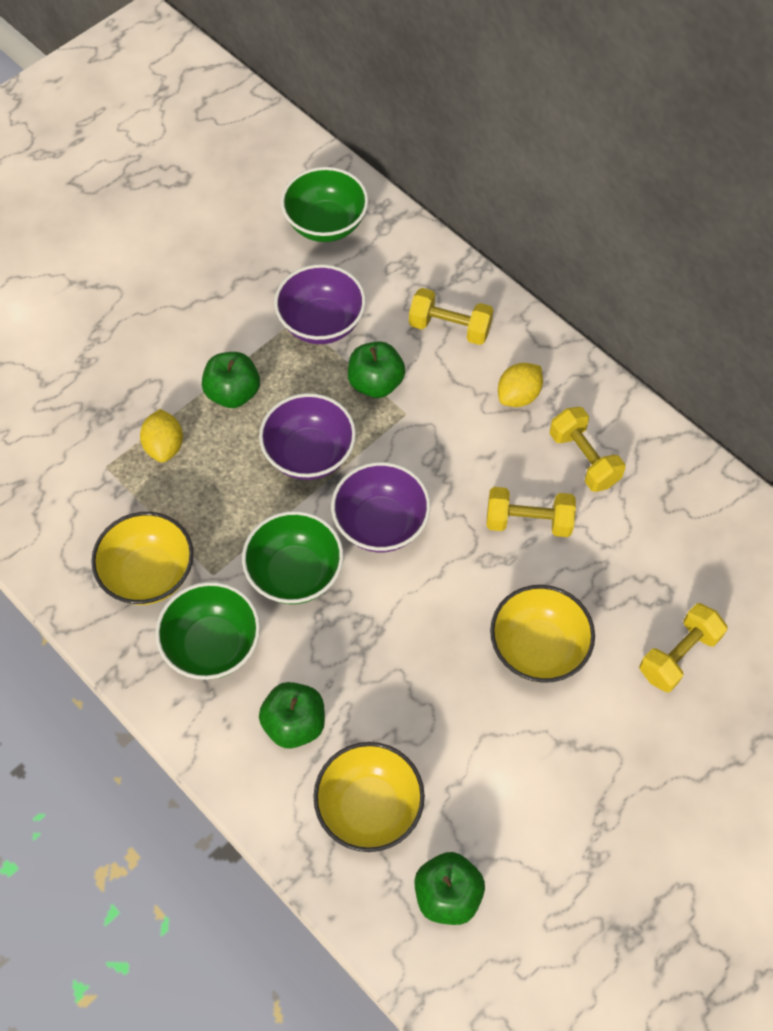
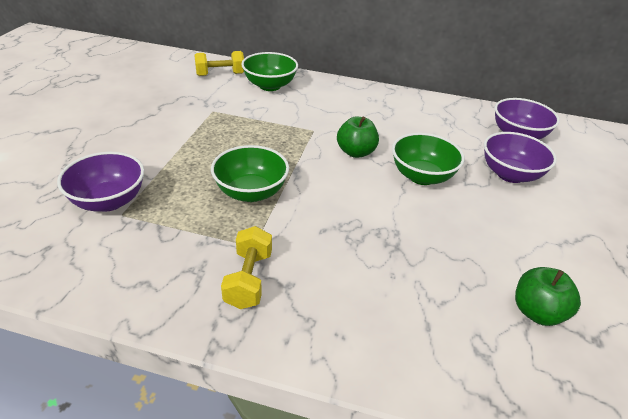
green apple: [202,352,260,408] [259,682,325,749] [348,341,405,398] [414,852,485,925] = 4 -> [337,116,379,158] [515,267,581,326] = 2
yellow bowl: [91,512,194,605] [313,742,425,852] [490,585,595,683] = 3 -> none = 0
yellow dumbbell: [409,288,493,345] [486,487,576,537] [549,407,626,492] [639,603,728,692] = 4 -> [195,51,244,76] [221,226,272,309] = 2
yellow lemon: [140,409,183,463] [498,363,543,407] = 2 -> none = 0

